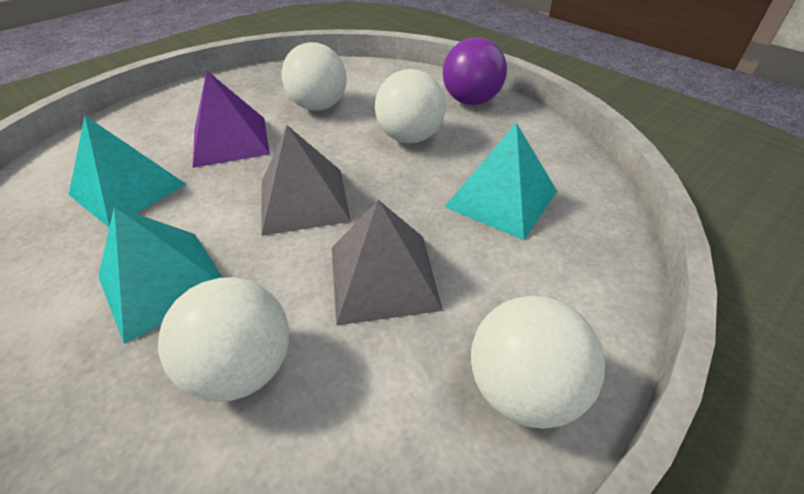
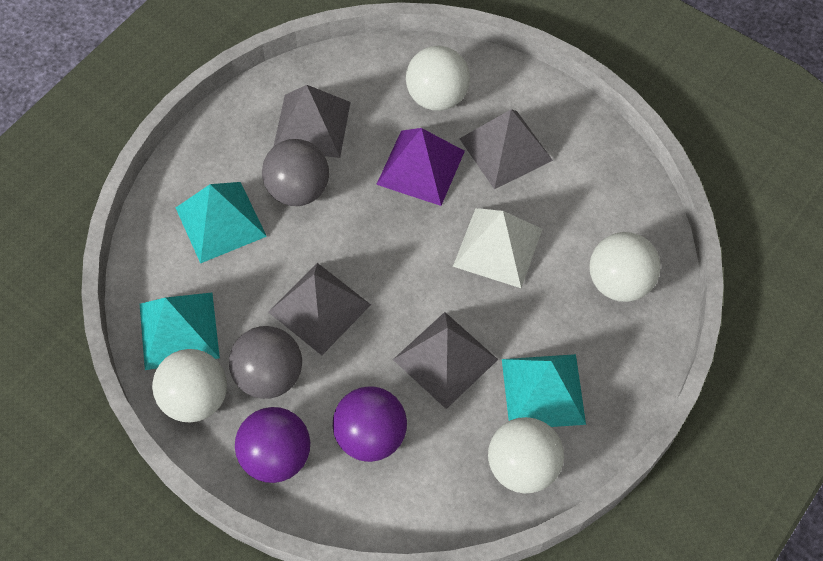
grey ball: none = 0 -> [229,326,302,399] [262,139,329,206] = 2
grey pyramid: [261,125,351,236] [332,200,443,325] = 2 -> [268,263,371,355] [274,85,351,158] [393,312,498,409] [460,109,553,189] = 4
purple ball: [443,37,507,105] = 1 -> [235,407,310,483] [333,386,407,462] = 2
white pyramid: none = 0 -> [453,208,542,288] = 1

